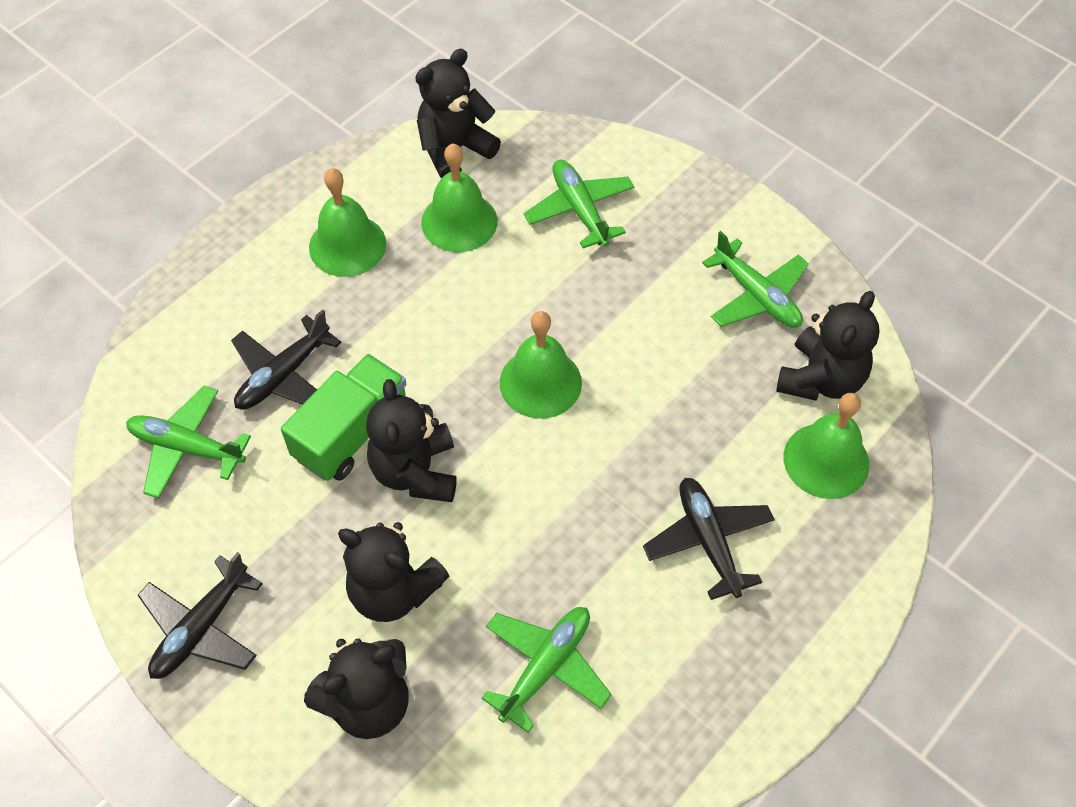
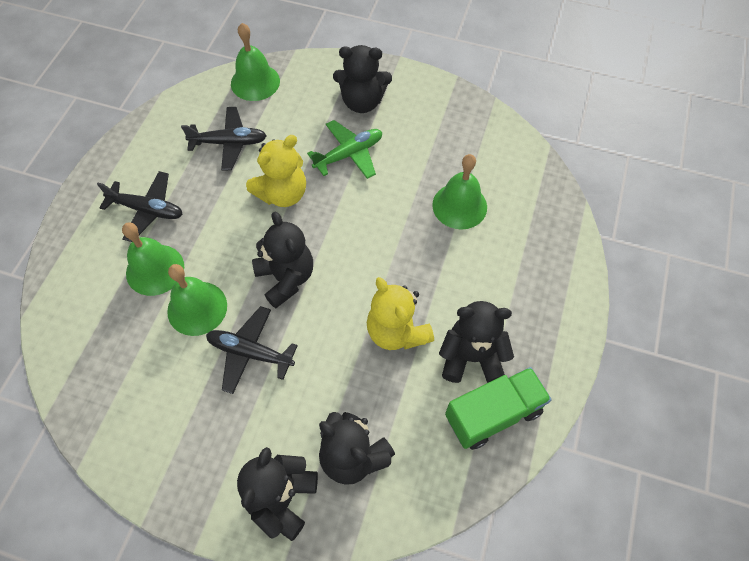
green plane: [126,386,251,499] [481,607,612,733] [524,160,634,249] [702,231,809,328] = 4 -> [307,120,382,179] = 1
yellow teddy bear: none = 0 -> [246,135,306,207] [367,277,434,350] = 2

